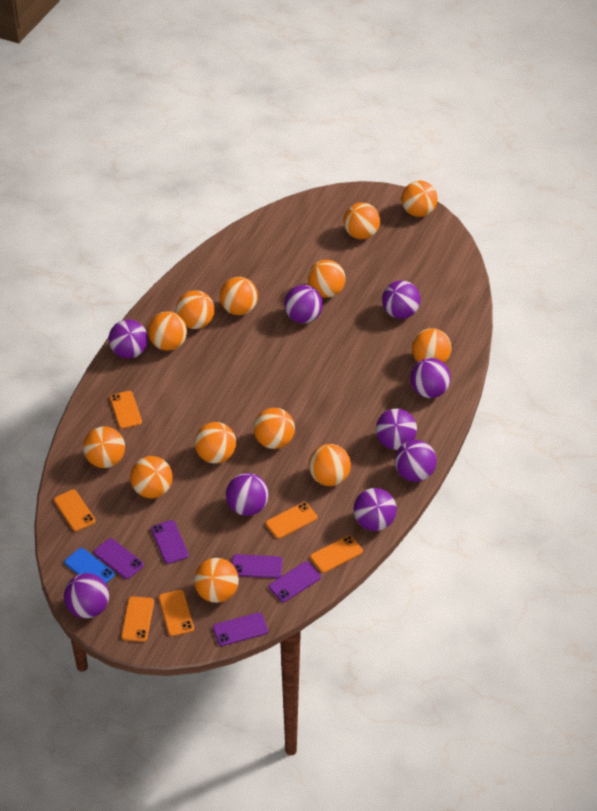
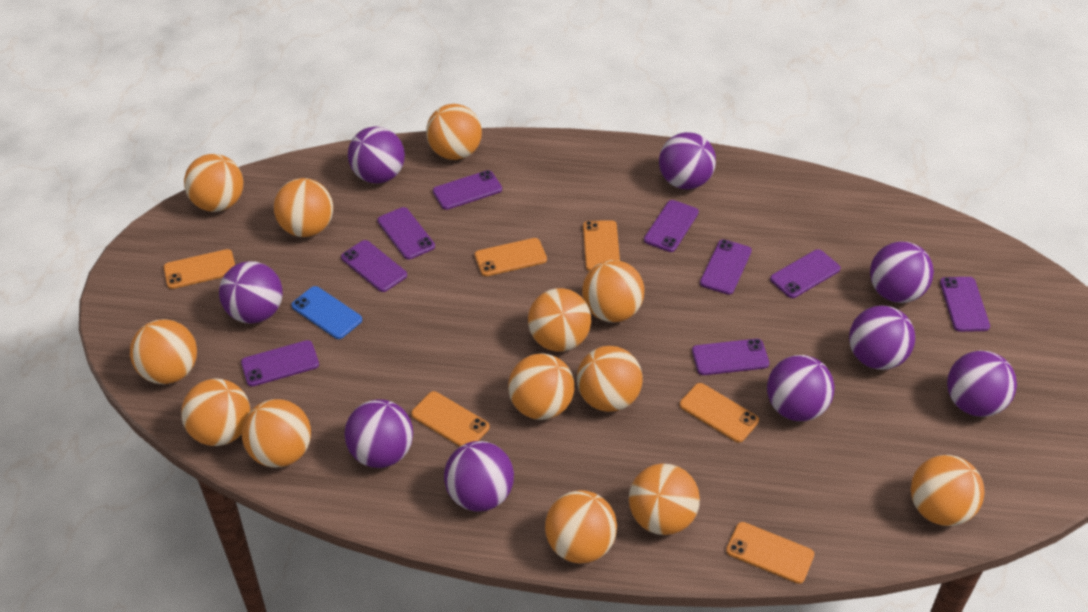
purple phone: [94,538,144,579] [151,520,189,564] [213,612,268,646] [232,554,283,578] [269,562,321,602] = 5 -> [241,340,319,387] [341,240,407,292] [377,207,435,260] [433,170,502,210] [644,200,699,252] [692,339,769,375] [700,239,752,295] [770,249,841,298] [940,277,990,332] = 9

